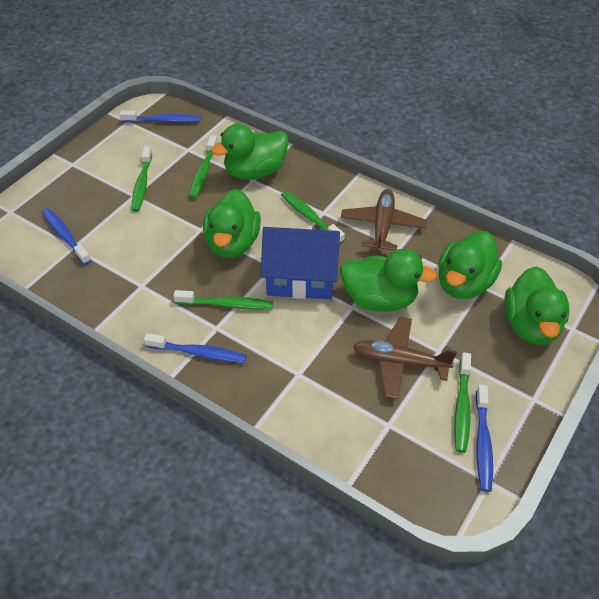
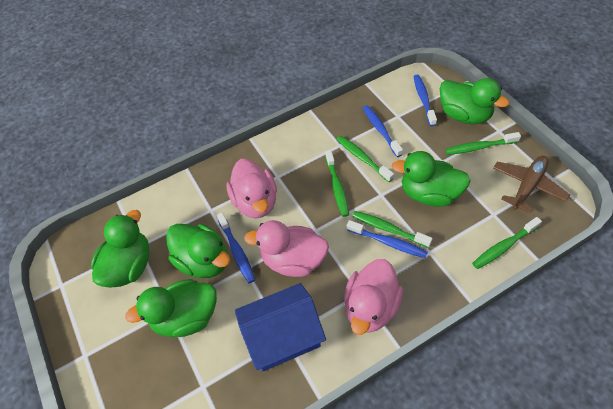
brown plane: [341,189,427,253] [353,317,457,399] = 2 -> [493,156,570,214] = 1
pink duck: none = 0 -> [227,159,277,218] [244,220,329,277] [344,259,403,335] = 3

